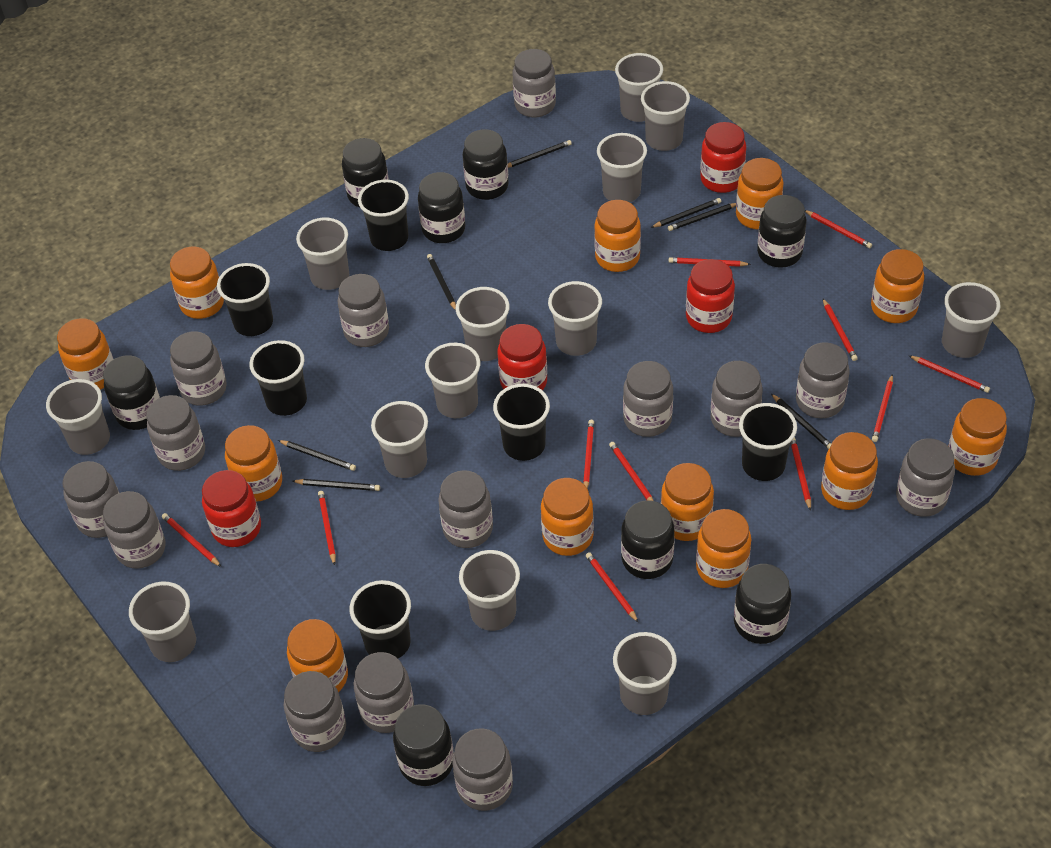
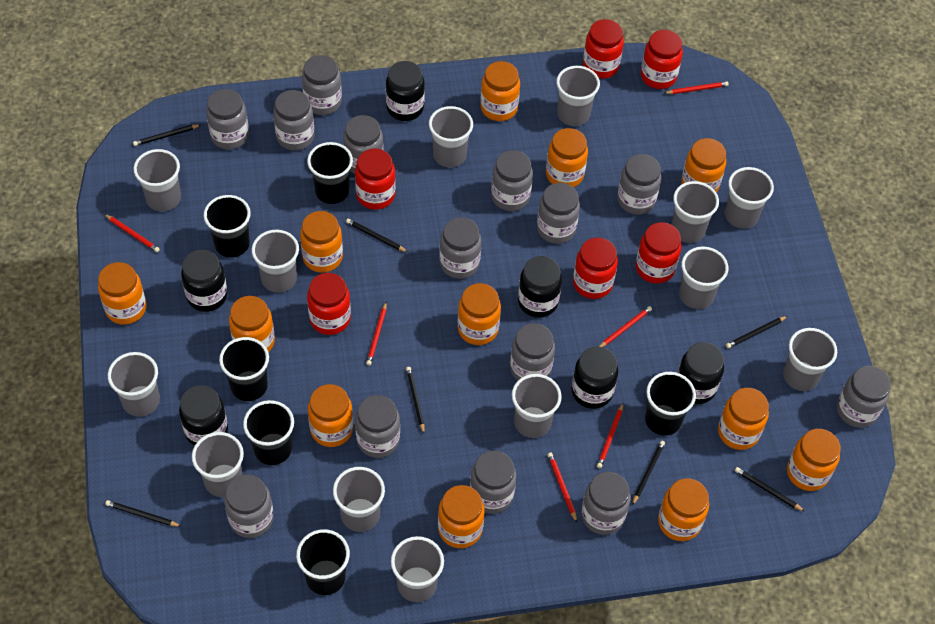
black jar: [103,355,160,430] [342,138,389,207] [393,704,454,786] [418,172,465,243] [463,129,509,200] [621,500,675,579] [734,564,791,644] [757,195,806,268] = 8 -> [179,385,228,446] [181,250,228,312] [386,61,425,121] [518,256,562,318] [572,346,618,409] [678,342,724,404] = 6
red jar: [202,470,261,547] [497,324,547,391] [686,259,735,333] [700,122,746,193] = 4 -> [307,273,351,335] [355,149,396,210] [573,238,618,299] [583,19,624,79] [636,222,681,284] [641,30,683,89] = 6
red pencil: [162,513,221,567] [318,491,336,566] [583,420,594,489] [586,552,639,623] [609,442,653,501] [669,257,751,267] [791,437,811,511] [805,210,872,248] [823,299,858,361] [872,374,893,442] [908,355,990,393] = 11 -> [104,214,160,252] [366,302,387,366] [548,453,577,522] [597,403,623,468] [599,306,652,347] [665,82,728,94] = 6

